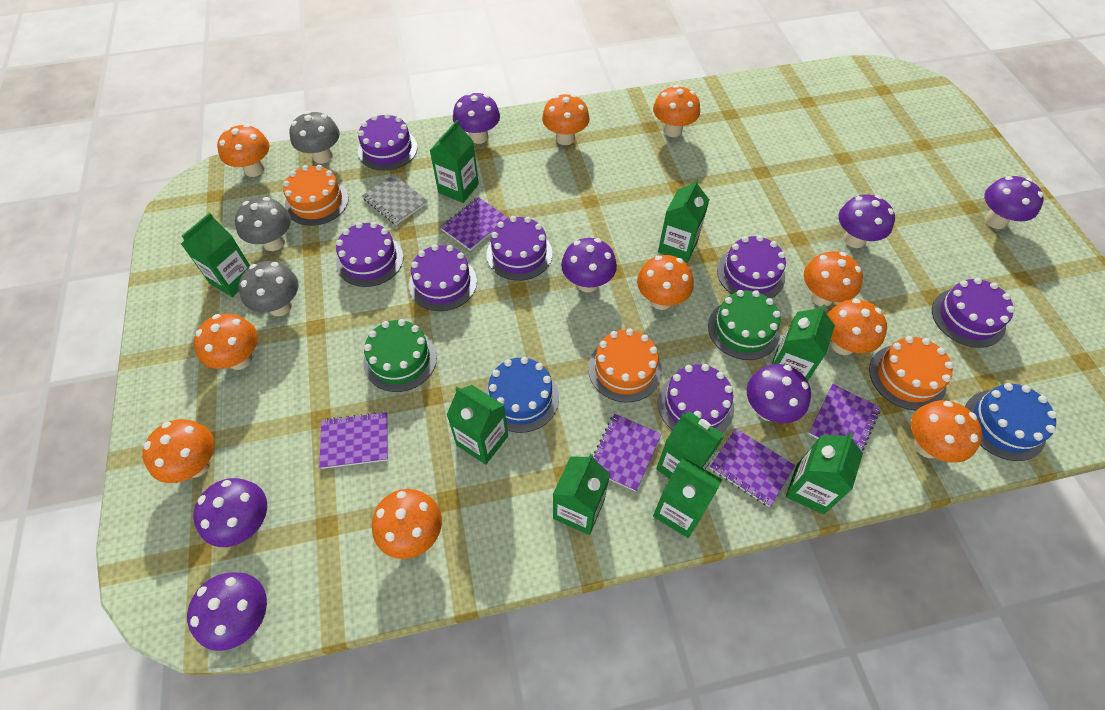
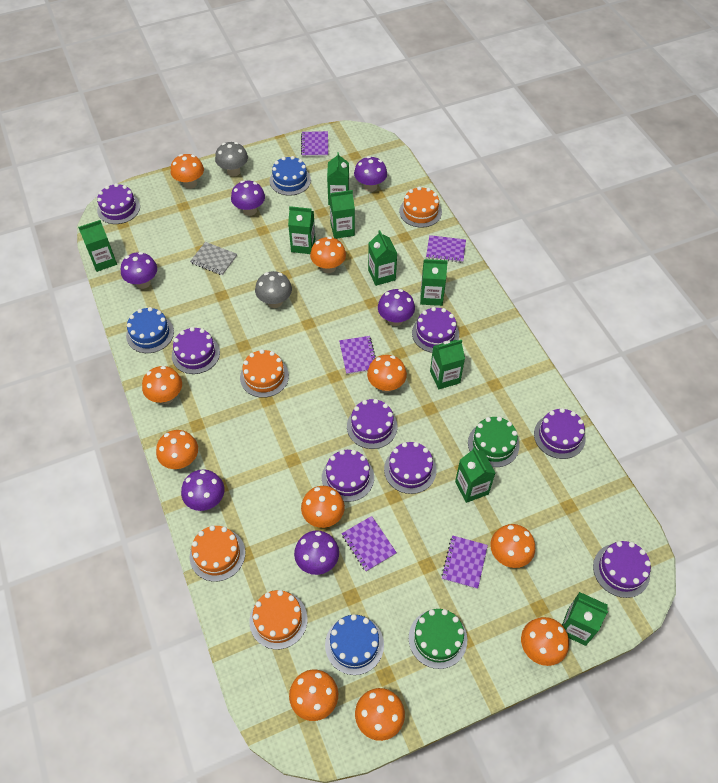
blue cake: [485,357,559,433] [965,383,1057,461] = 2 -> [126,307,174,353] [270,156,311,196] [325,614,384,675] = 3
grey mushroom: [235,197,291,251] [239,261,299,316] [290,111,340,163] = 3 -> [215,142,248,177] [255,271,292,308] = 2
orange cake: [283,165,349,226] [588,329,662,402] [869,336,953,410] = 3 -> [190,525,245,582] [240,349,289,398] [249,590,308,649] [399,186,442,228] = 4
purple cake: [336,222,403,287] [358,113,418,171] [409,244,477,311] [486,216,552,281] [658,364,734,433] [717,235,786,298] [932,278,1015,348] = 7 -> [97,183,140,224] [172,327,220,374] [322,450,374,502] [347,399,397,449] [384,442,436,494] [412,307,459,353] [534,408,585,459] [593,541,651,598] = 8
purple mushroom: [187,572,267,651] [193,478,267,547] [453,92,500,144] [561,238,617,292] [747,364,811,423] [839,194,895,248] [984,176,1044,229] = 7 -> [121,252,157,289] [181,469,224,511] [231,181,265,216] [294,531,339,575] [354,156,387,192] [378,289,415,326] = 6

